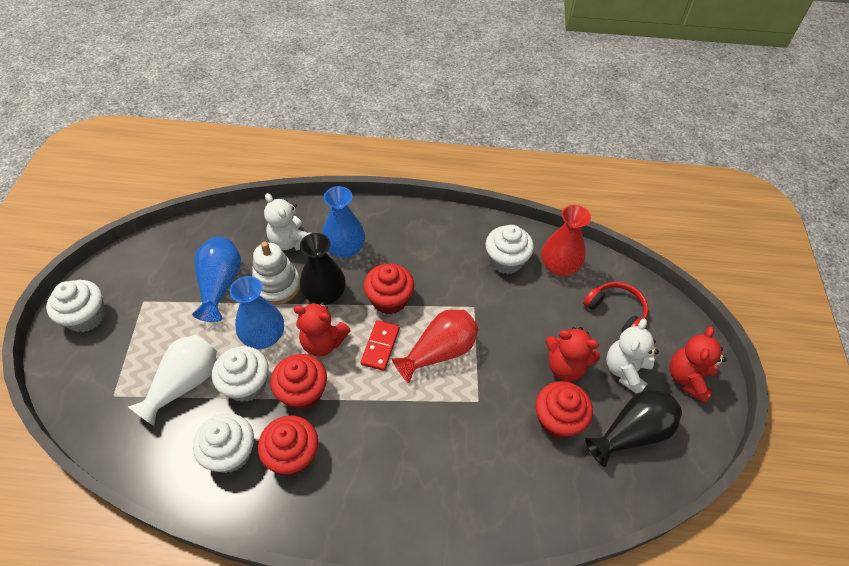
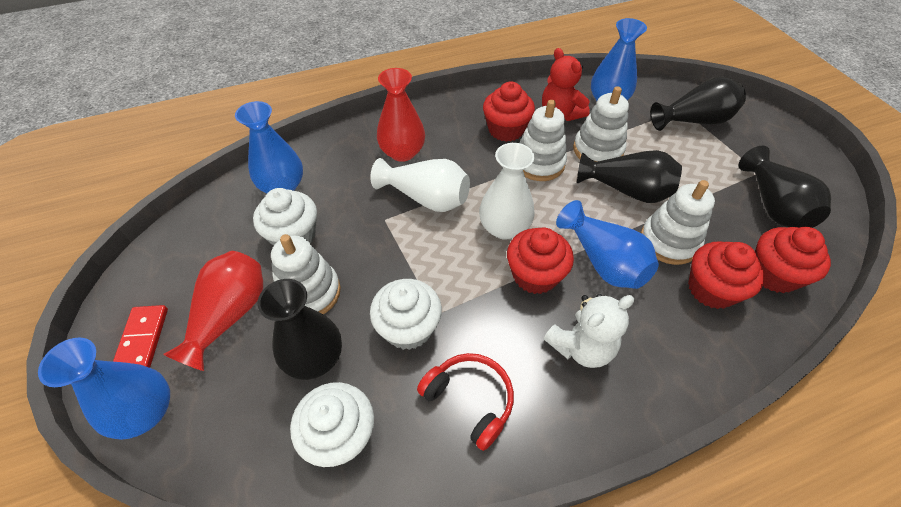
black vase: [300,233,346,305] [585,390,682,467] = 2 -> [258,279,342,380] [577,150,682,203] [651,76,746,131] [739,145,831,228] = 4
blue vase: [192,237,241,322] [230,276,284,349] [322,186,365,258] = 3 -> [38,337,170,440] [235,101,303,193] [556,200,659,289] [591,18,647,101] = 4
red teddy bear: [293,302,351,357] [545,327,600,381] [669,326,726,403] = 3 -> [542,48,590,121] = 1
white cupcake: [46,280,105,332] [193,413,254,473] [212,346,268,402] [486,225,534,274] = 4 -> [253,188,317,246] [290,382,374,467] [370,279,442,350] = 3
white stacking toy: [252,242,300,305] = 1 -> [271,234,341,314] [519,100,567,181] [573,86,629,162] [641,180,715,265] = 4
white teddy bear: [264,193,311,251] [606,318,659,394] = 2 -> [543,294,634,368] = 1
white vase: [128,334,217,426] = 1 -> [370,158,470,212] [479,143,535,240] = 2

